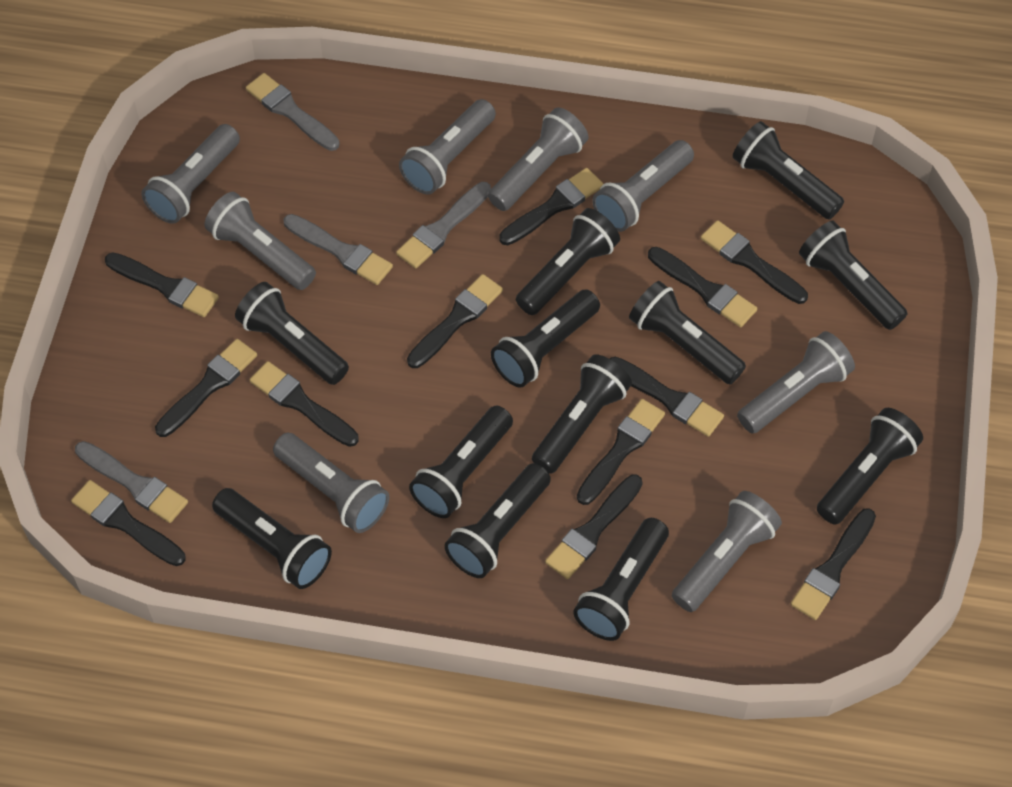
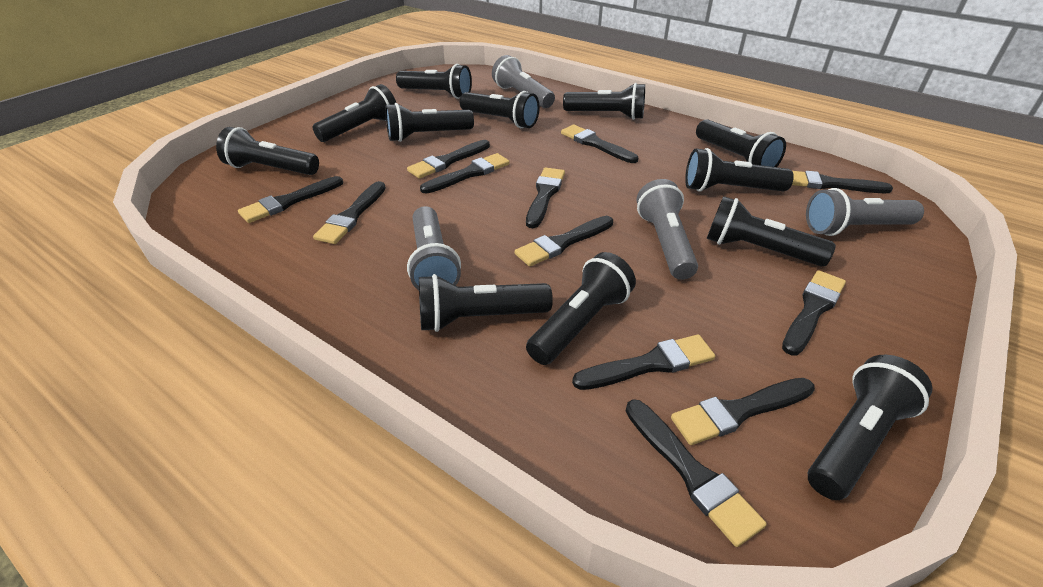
grey brush: [75,441,188,523] [246,73,340,151] [284,214,393,285] [396,182,491,268] = 4 -> none = 0
grey flashlight: [142,124,240,224] [204,192,316,290] [273,433,389,533] [399,99,496,195] [488,107,589,211] [592,140,694,232] [672,491,782,612] [737,331,855,433] = 8 -> [407,206,461,290] [492,55,555,108] [637,179,698,280] [806,188,924,236] = 4

